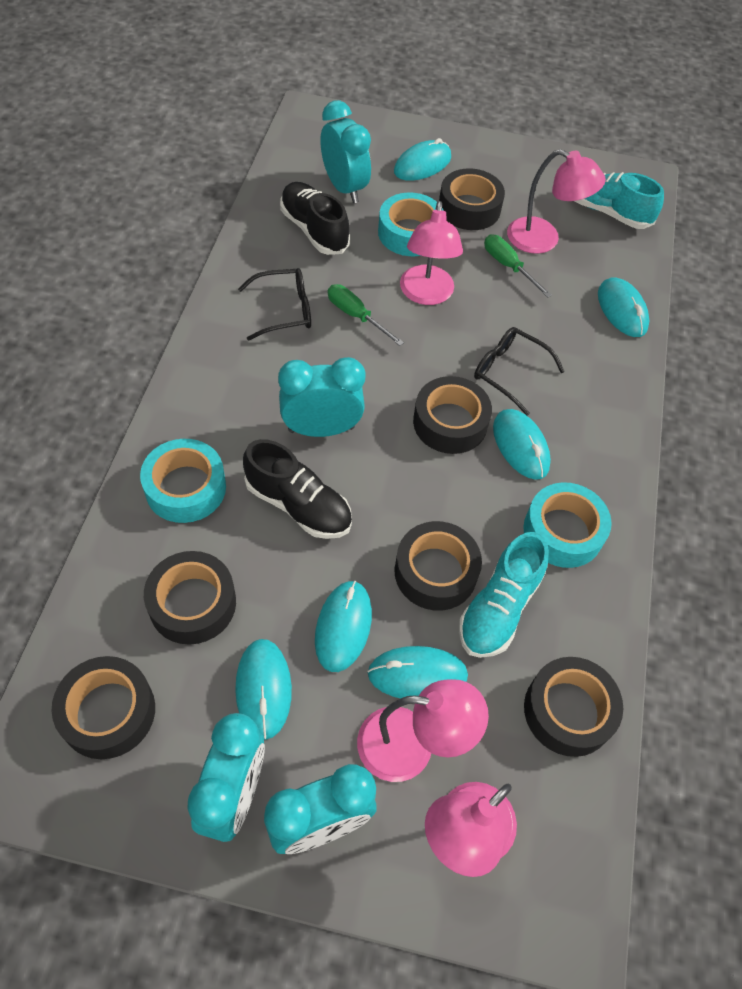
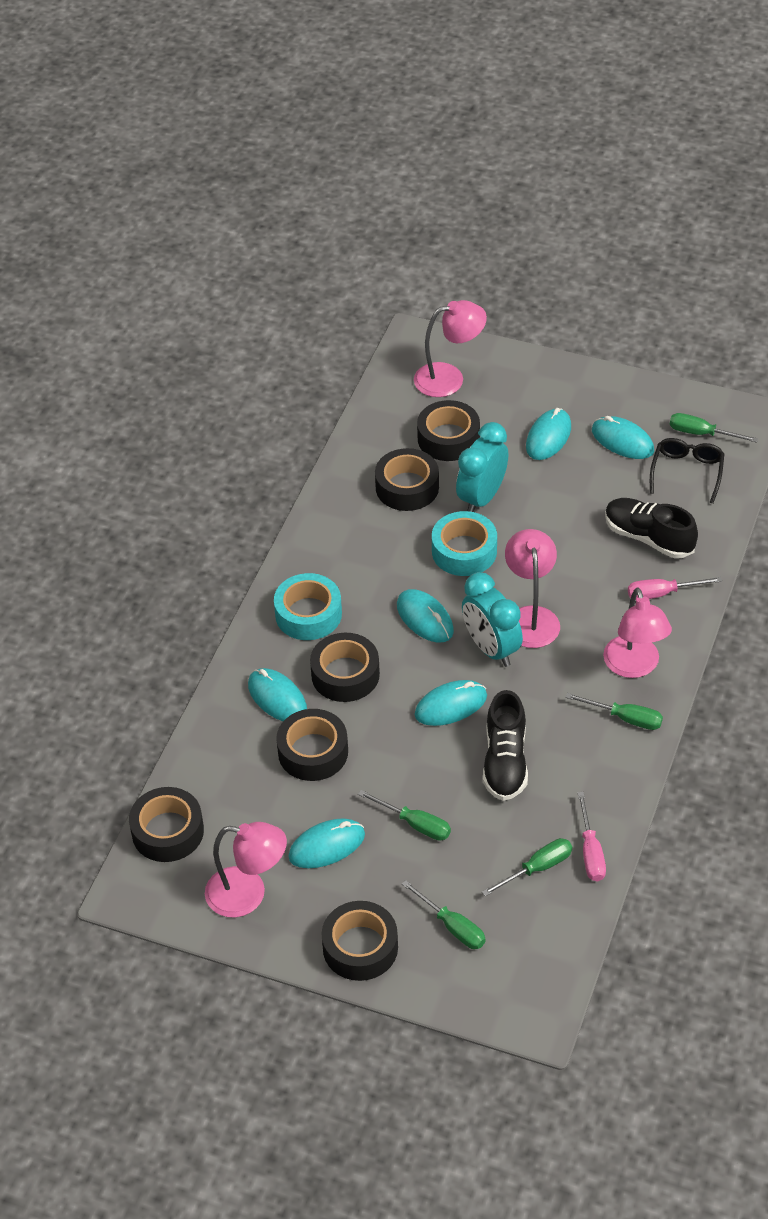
black glasses: [238,268,311,341] [474,327,565,416] = 2 -> [650,438,724,504] = 1
green screwdriver: [328,284,404,346] [484,234,552,298] = 2 -> [358,790,451,841] [402,880,486,949] [482,838,572,897] [565,693,663,730] [670,413,758,443] = 5
pink screwdriver: none = 0 -> [577,792,606,881] [628,577,722,599] = 2
turquoise clock: [187,713,265,842] [264,764,376,854] [278,357,366,437] [320,100,371,203] = 4 -> [456,422,508,512] [462,572,523,667] = 2
turquoise shoe: [459,532,549,658] [575,172,664,229] = 2 -> none = 0
turquoise tape: [140,439,226,523] [378,193,444,256] [523,482,612,568] = 3 -> [274,573,342,640] [432,511,497,576] = 2

